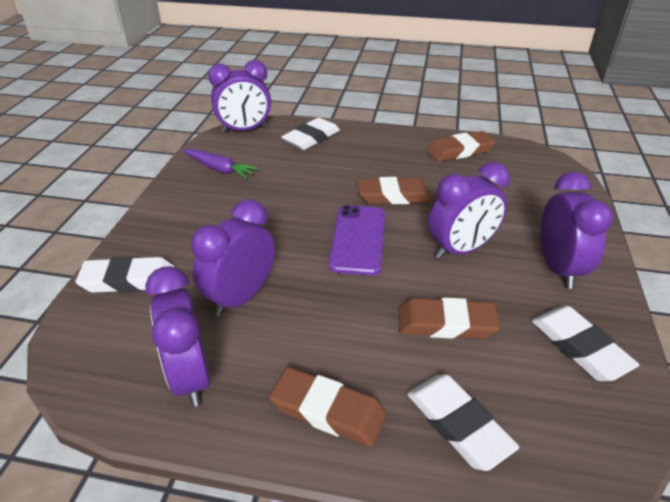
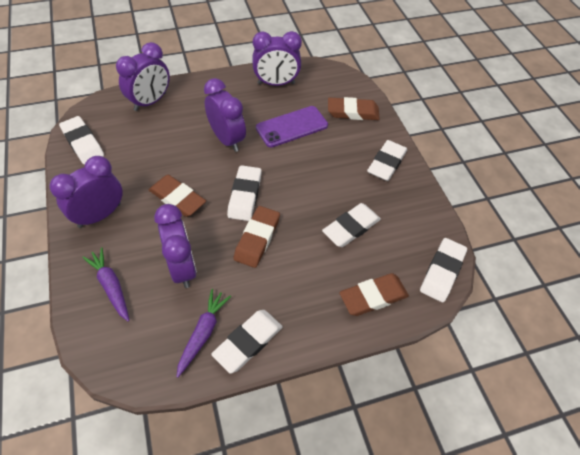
purple carrot: [183,149,259,179] = 1 -> [82,247,130,322] [176,289,231,378] = 2
white eraser: [76,256,175,293] [281,118,340,150] [407,374,519,471] [531,306,639,381] = 4 -> [59,116,104,165] [211,310,283,374] [227,165,262,221] [322,203,381,247] [367,140,407,181] [420,238,467,302] = 6

